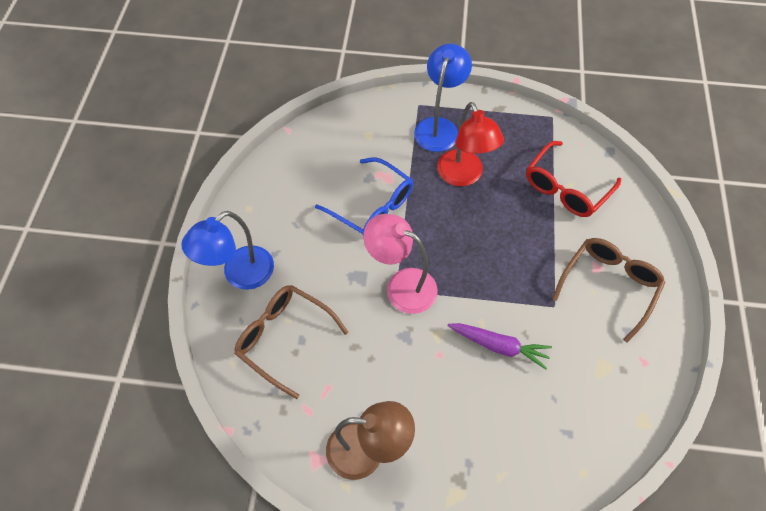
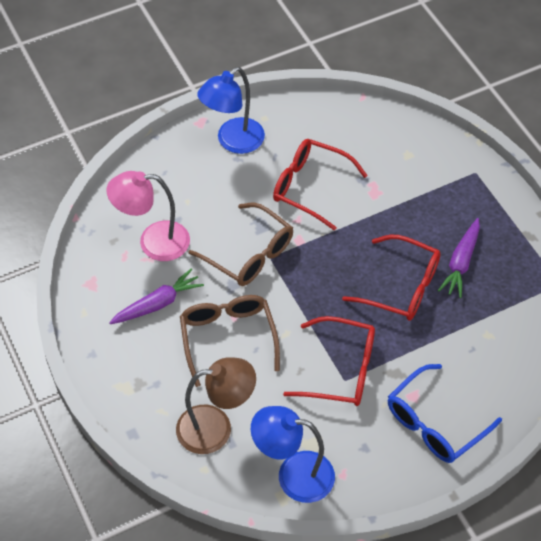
purple carrot: [448,323,552,370] = 1 -> [109,268,204,324] [438,218,480,298] = 2
red glasses: [526,141,621,217] = 1 -> [273,139,368,231] [283,316,375,406] [342,235,441,321] = 3
red lamp: [437,102,504,186] = 1 -> none = 0

